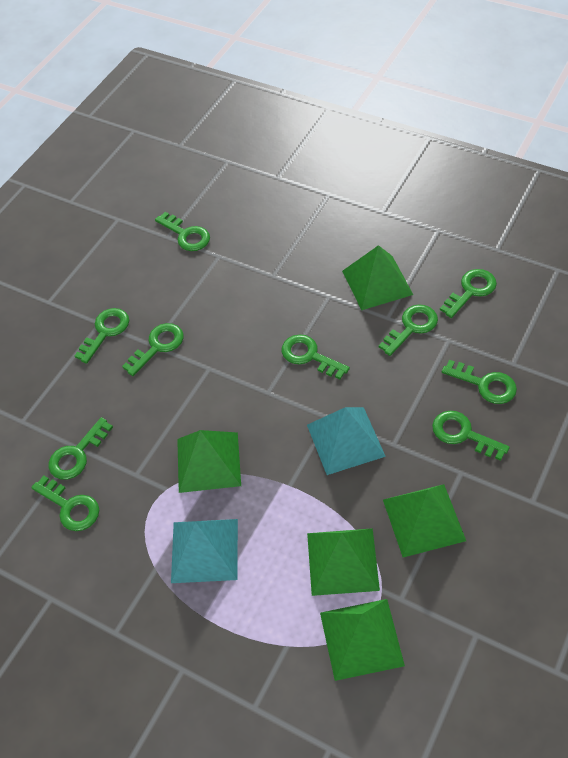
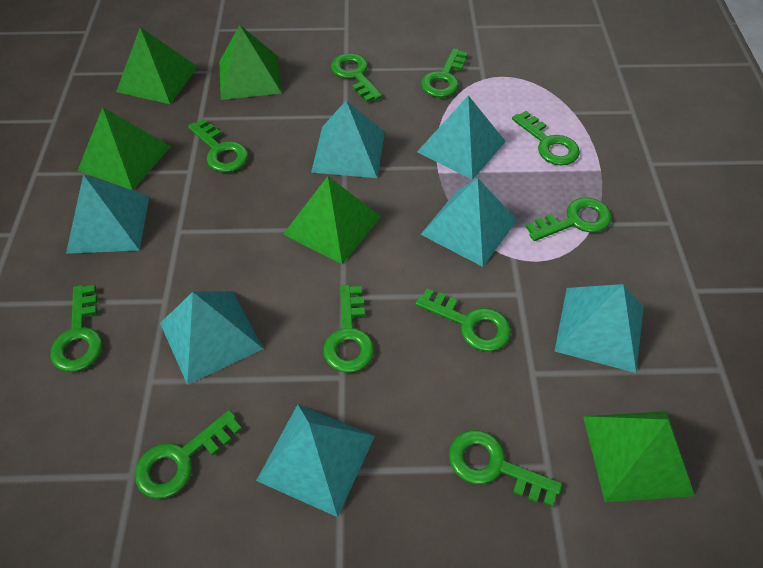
turquoise pyramid: [171,519,238,583] [307,407,386,475] = 2 -> [66,175,150,254] [160,291,263,385] [256,404,375,517] [311,101,385,178] [417,95,506,180] [420,178,517,267] [555,284,644,373] = 7

